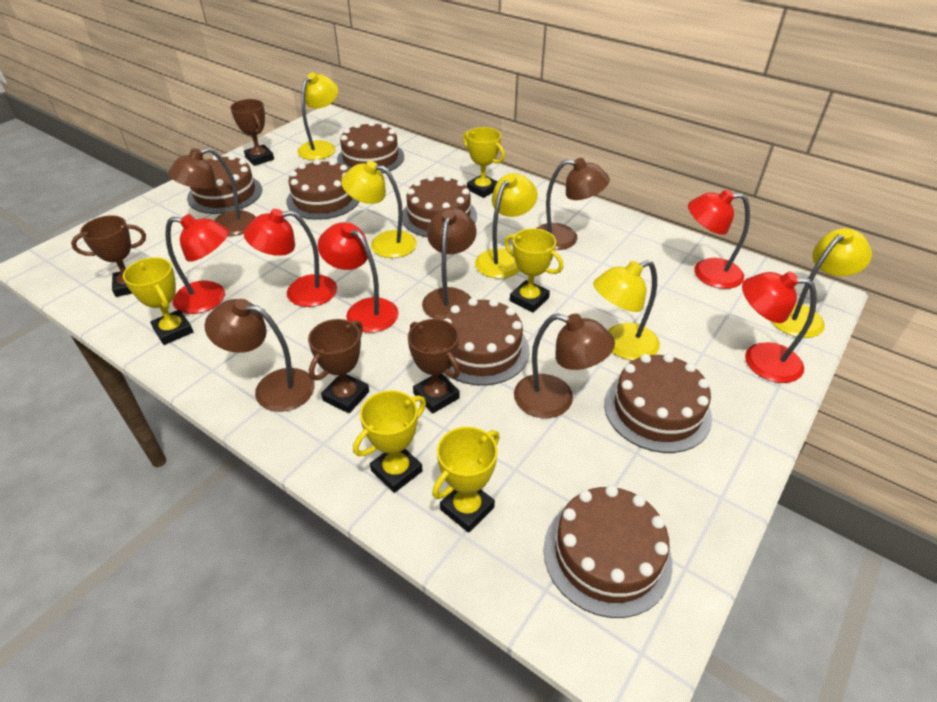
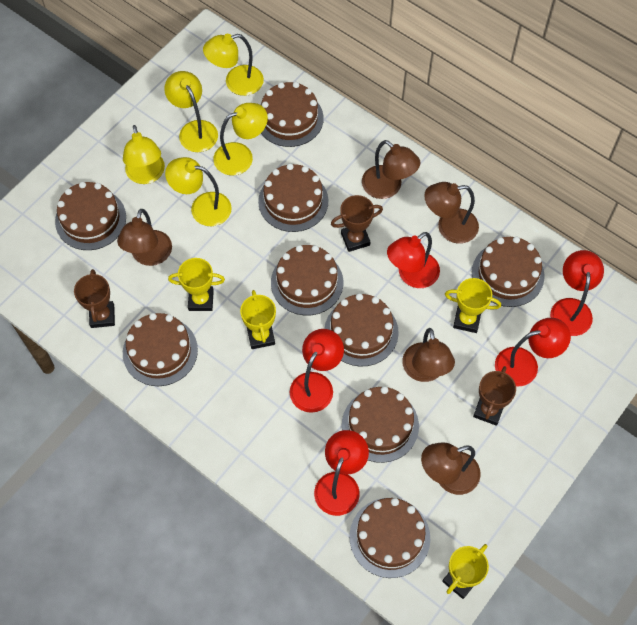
brown cake: [187,154,262,214] [286,159,360,220] [337,121,404,173] [402,175,477,237] [443,298,530,386] [543,485,672,618] [604,353,712,453] = 7 -> [55,182,126,250] [123,313,198,386] [258,163,328,232] [261,82,324,147] [271,245,343,315] [324,293,399,366] [342,386,419,463] [349,498,430,578] [472,236,544,307] = 9
brown trophy: [71,215,146,297] [230,99,274,166] [308,319,369,413] [408,319,460,414] = 4 -> [74,269,115,328] [331,195,383,252] [473,366,516,426] = 3
yellow trophy: [123,257,193,345] [353,390,426,493] [432,427,500,533] [463,127,505,198] [504,228,563,312] = 5 -> [168,258,225,311] [240,290,276,349] [442,544,489,599] [445,278,501,333] = 4

